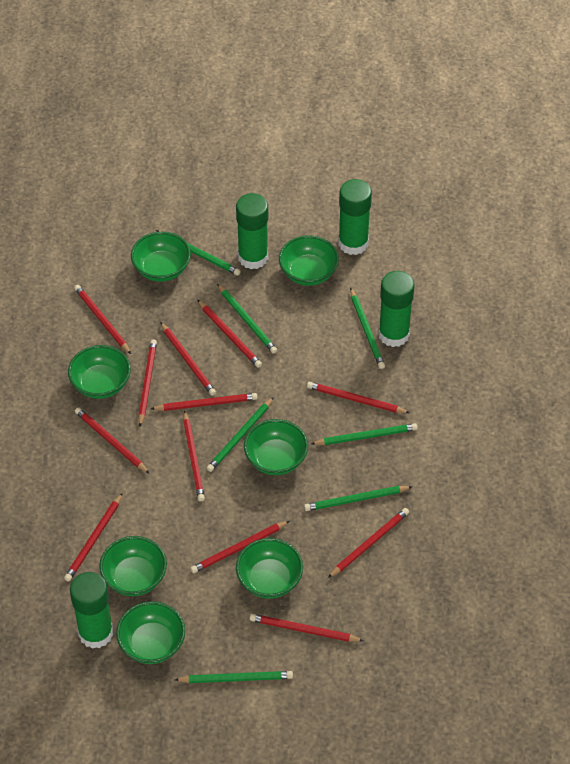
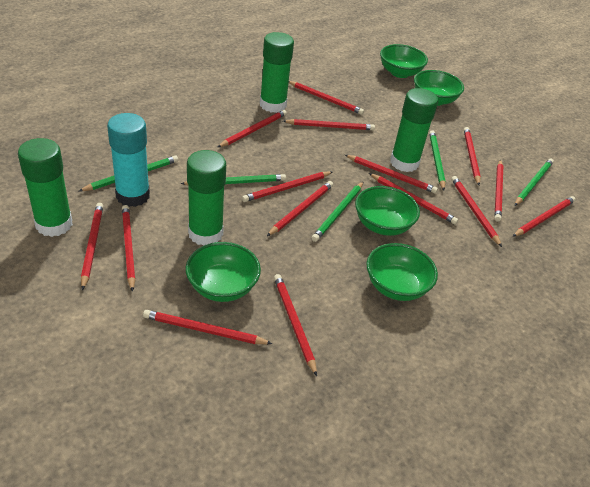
green bowl: [68,345,131,399] [99,536,167,596] [116,601,185,664] [131,232,191,282] [236,538,303,599] [244,419,308,475] [279,235,339,286] = 7 -> [186,242,261,302] [355,186,420,236] [366,243,438,301] [380,44,428,78] [414,70,464,106] = 5
green pencil: [156,230,241,275] [175,671,293,683] [207,397,274,472] [217,284,277,354] [304,486,412,511] [311,423,418,445] [350,288,385,369] = 7 -> [79,155,178,191] [180,174,286,185] [312,182,363,242] [429,130,446,190] [515,159,554,206] = 5
red pencil: [64,493,123,582] [74,285,131,354] [75,407,150,474] [138,339,157,427] [151,393,258,411] [160,322,216,396] [183,410,205,501] [190,521,289,574] [197,300,262,368] [250,614,364,642] [307,382,410,413] [328,508,409,578] = 12 -> [81,203,103,290] [122,205,136,292] [143,310,272,344] [218,110,287,147] [242,171,332,202] [267,181,333,236] [274,274,317,376] [283,119,375,130] [289,81,364,115] [345,155,438,193] [369,173,458,224] [451,176,502,247] [464,127,481,185] [494,159,503,222] [512,196,576,237] = 15
turquoise glue stick: none = 0 -> [107,113,150,207] = 1

